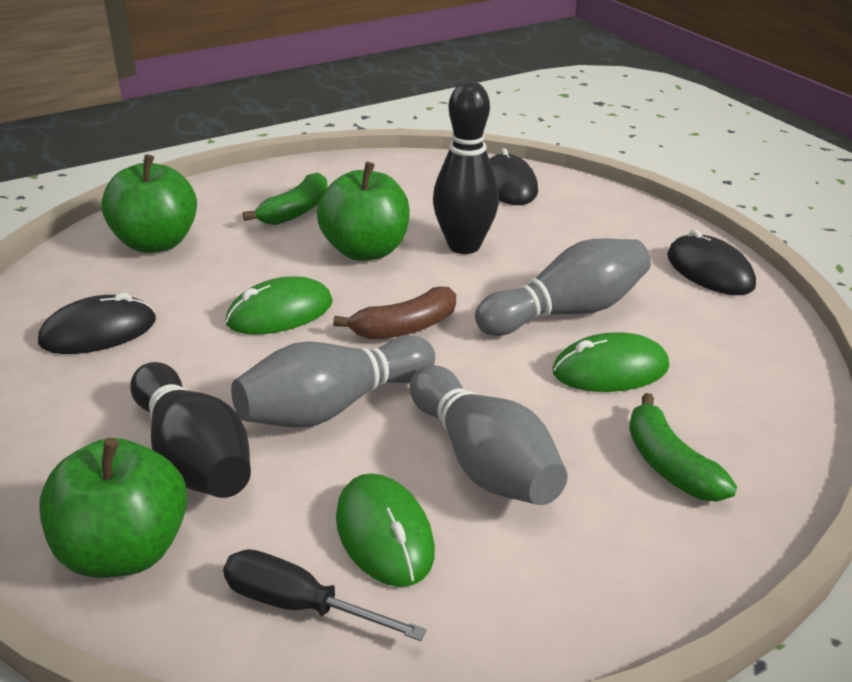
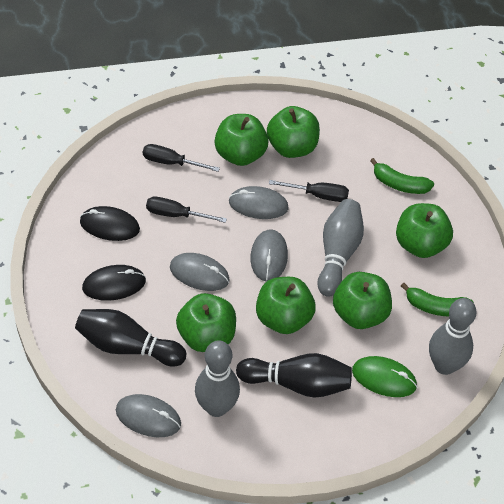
black mouse: [38,293,156,354] [489,148,538,205] [667,229,756,295] = 3 -> [80,206,140,241] [82,265,146,301] = 2
black screwdriver: [223,549,427,641] = 1 -> [143,144,220,172] [146,197,227,223] [269,180,349,202] = 3
brown banana: [333,287,456,339] = 1 -> none = 0
green apple: [39,438,187,578] [101,154,197,253] [317,162,410,261] = 3 -> [176,293,236,352] [215,114,269,166] [256,277,316,334] [267,106,320,158] [333,272,392,329] [396,203,453,258] = 6
green mouse: [226,277,333,335] [336,473,435,587] [552,332,669,392] = 3 -> [352,356,417,397] = 1
grey mouse: none = 0 -> [116,394,181,437] [170,253,230,291] [229,186,289,219] [250,229,288,282] = 4

